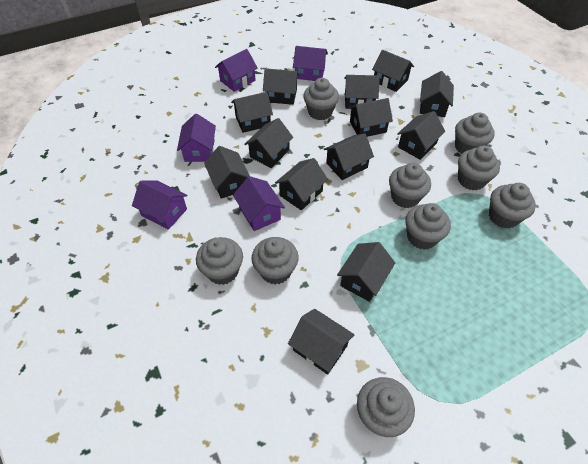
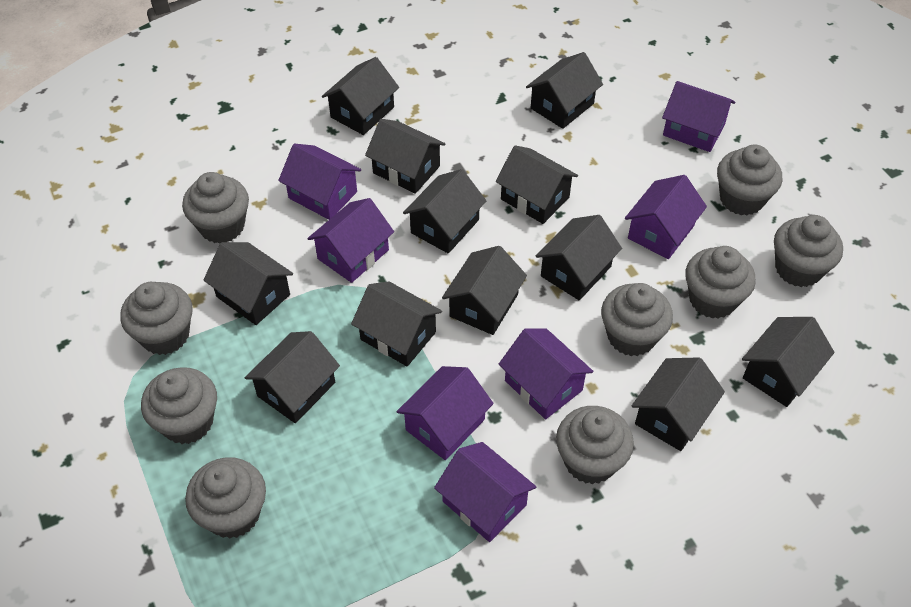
black house: [204,146,250,199] [231,92,273,133] [244,118,293,168] [263,68,299,105] [275,158,328,210] [288,309,355,375] [324,133,374,180] [337,242,395,302] [344,75,380,109] [348,98,393,137] [372,50,414,92] [397,111,445,160] [420,71,454,117] = 13 -> [203,242,293,325] [245,331,340,423] [322,57,399,135] [351,281,442,366] [365,119,445,194] [403,169,486,254] [442,246,527,335] [496,146,578,224] [526,52,603,129] [536,215,622,300] [632,357,725,451] [742,317,835,407] = 12
purple house: [132,180,188,230] [177,113,216,162] [215,49,258,92] [233,176,285,231] [293,46,328,81] = 5 -> [278,144,361,220] [307,198,394,283] [397,366,494,460] [434,442,536,542] [499,328,594,419] [625,175,707,259] [662,81,735,152] = 7

